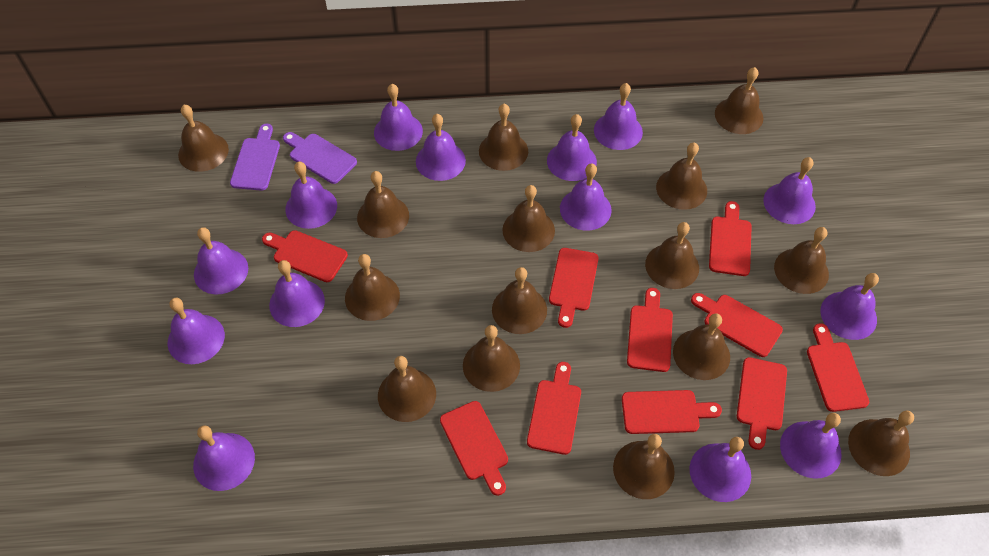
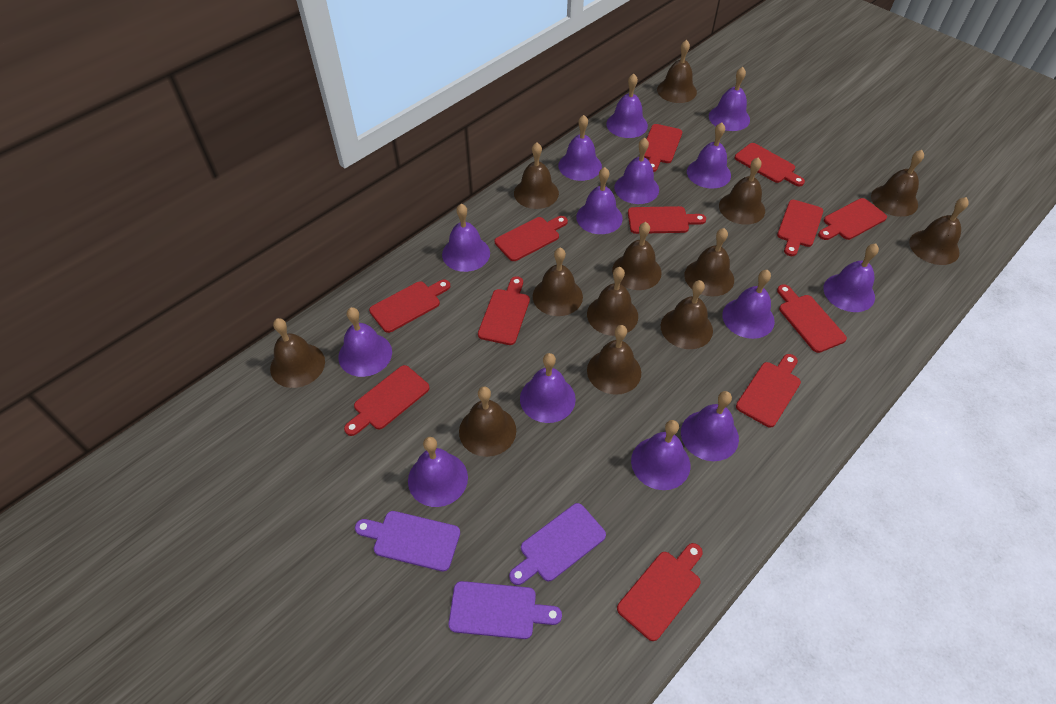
brown bell: [178,105,229,172] [345,254,400,321] [357,171,409,238] [378,356,436,422] [463,325,520,392] [479,104,528,171] [492,267,547,334] [502,185,555,252] [613,434,675,499] [645,222,699,289] [656,143,707,210] [673,314,730,380] [715,67,763,134] [774,227,829,294] [848,410,914,476] = 15 -> [270,318,325,388] [459,386,516,457] [514,143,559,209] [533,248,583,316] [587,267,638,336] [587,325,641,395] [612,222,662,290] [657,40,697,103] [661,280,713,349] [685,228,734,297] [719,158,765,225] [871,150,924,217] [909,197,969,265] = 13
purple cutting board: [230,124,280,191] [283,132,357,184] = 2 -> [355,511,460,571] [449,581,562,639] [509,503,606,585] = 3
red cutting board: [262,230,348,282] [440,401,508,496] [527,362,581,455] [549,248,599,328] [622,390,722,434] [627,288,673,372] [691,293,783,357] [709,201,752,276] [737,357,787,450] [807,323,869,412] = 10 -> [344,365,430,436] [369,280,450,333] [478,276,530,345] [495,216,568,261] [617,543,703,641] [628,206,706,234] [644,124,682,172] [735,143,805,186] [736,354,801,428] [777,200,823,256] [777,284,847,353] [818,198,887,240] = 12

